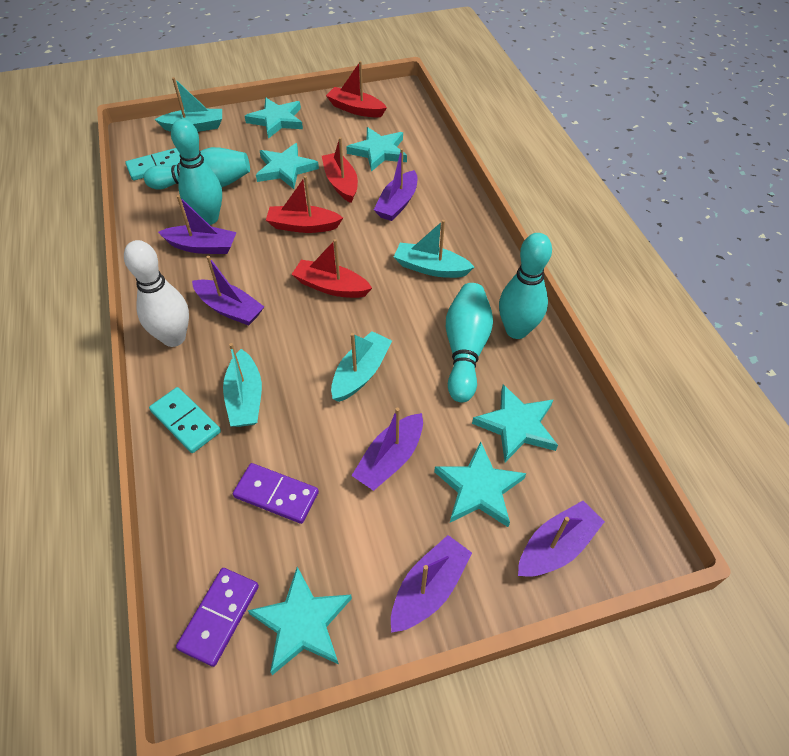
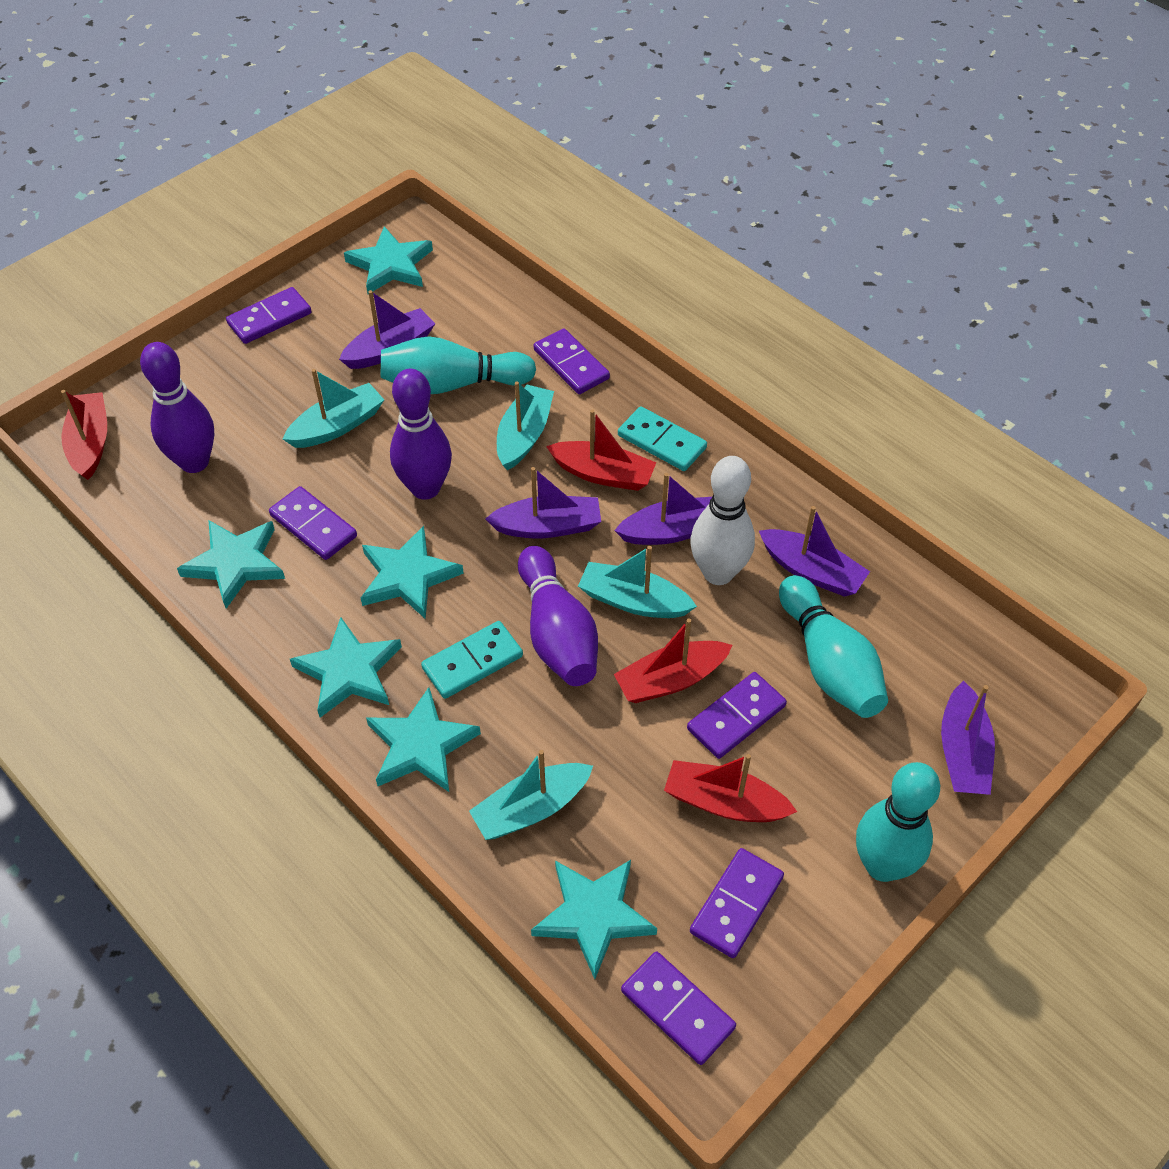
purple boat: [158,195,237,254] [192,256,264,326] [351,408,423,491] [374,148,418,221] [391,535,472,633] [518,501,605,577] = 6 -> [339,290,435,369] [485,467,601,539] [614,473,712,545] [759,506,870,597] [941,681,995,795] = 5
purple bowling pin: none = 0 -> [140,342,215,473] [390,369,452,500] [518,546,598,686] = 3
purple domino: [176,568,259,667] [233,463,319,524] = 2 -> [226,287,312,344] [269,486,357,560] [534,328,610,394] [621,951,736,1065] [687,672,787,759] [690,848,784,958] = 6
turquoise bowling pin: [144,147,250,189] [171,119,222,225] [446,283,493,402] [499,233,552,339] = 4 -> [381,336,536,394] [779,575,888,718] [856,762,940,882] = 3

